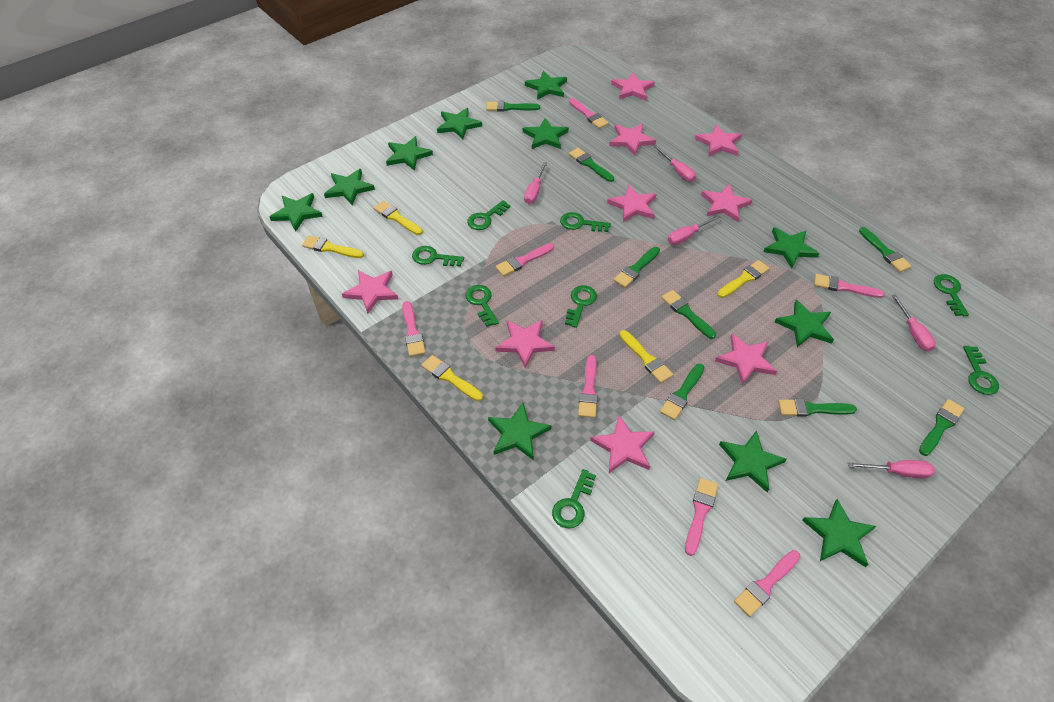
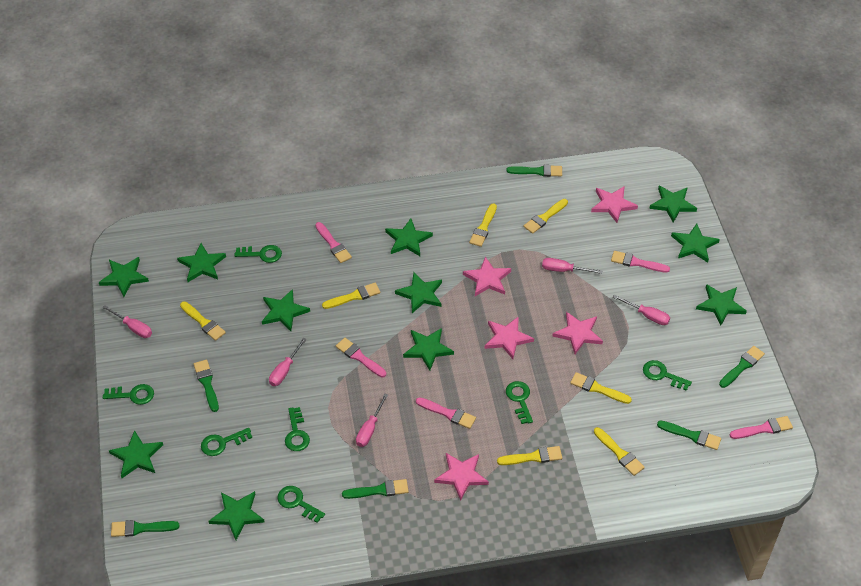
green brush: [486,101,540,111] [569,148,614,182] [613,247,660,288] [660,364,705,420] [661,290,716,339] [778,399,857,417] [859,227,912,272] [919,399,965,456] = 8 -> [111,520,180,537] [194,360,219,412] [342,479,409,499] [506,165,562,177] [657,421,721,450] [719,346,765,388] = 6
green key: [412,246,464,267] [465,285,499,327] [467,200,510,230] [552,469,596,529] [560,212,611,232] [565,285,597,328] [934,274,969,316] [963,346,999,395] = 8 -> [103,384,154,405] [201,428,252,456] [234,245,282,263] [277,486,325,523] [285,407,310,451] [506,381,533,424] [643,360,692,391] = 7
pink brush: [402,301,426,357] [495,243,554,276] [569,98,609,129] [578,355,598,418] [685,478,718,556] [734,550,801,617] [814,274,884,298] = 7 -> [315,222,352,263] [336,338,386,377] [416,397,476,429] [611,251,670,273] [729,416,793,439] = 5
pink star: [342,270,398,314] [495,320,555,369] [590,415,655,473] [607,185,656,222] [609,124,656,156] [611,72,655,101] [695,124,742,156] [701,184,753,222] [715,333,777,385] = 9 -> [434,453,489,501] [463,256,511,296] [484,316,534,359] [552,312,603,354] [591,186,638,223] = 5
yellow brush: [302,235,364,258] [373,201,423,235] [421,355,483,401] [619,330,674,383] [717,260,770,298] = 5 -> [180,301,226,341] [322,282,380,309] [469,203,497,247] [497,446,562,465] [523,199,568,234] [570,372,632,404] [594,427,645,476] = 7

